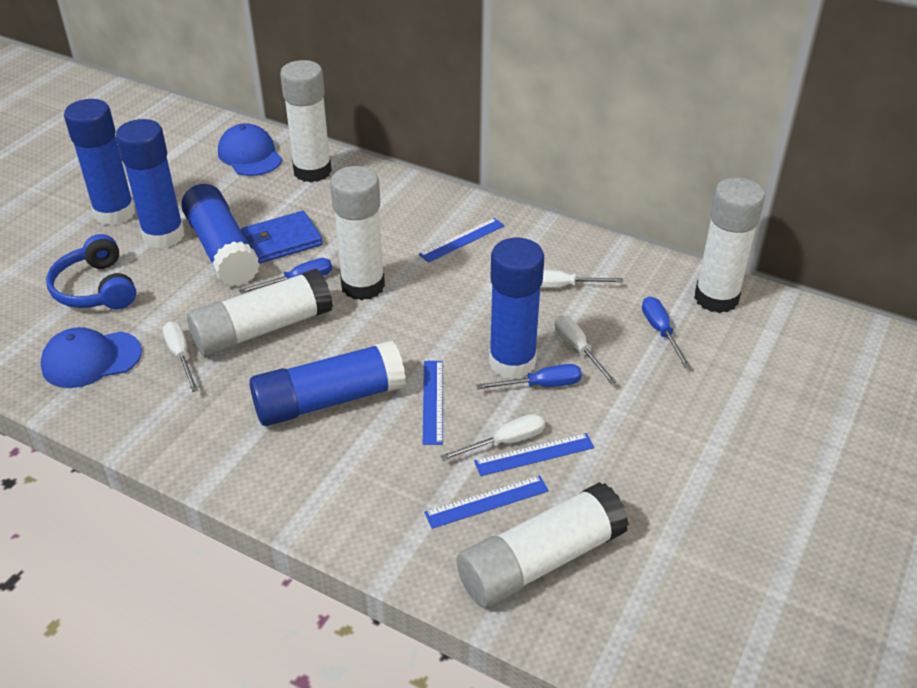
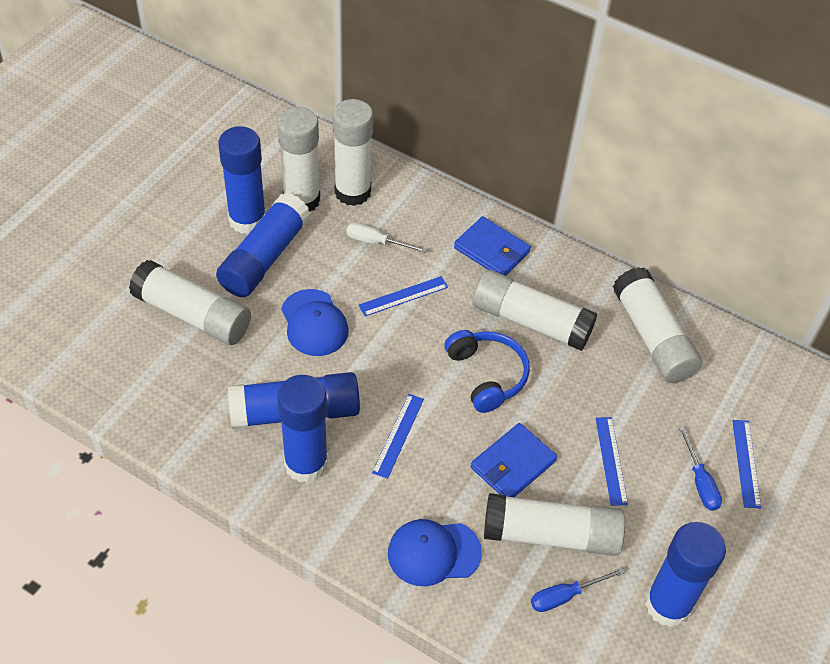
blue screwdriver: [239,258,332,294] [476,364,582,389] [642,296,690,368] = 3 -> [531,568,625,612] [679,427,722,511] = 2
blue wallet: [241,211,323,264] = 1 -> [454,216,531,276] [471,423,557,497] = 2
white glue stick: [187,268,333,357] [280,60,332,182] [330,166,385,300] [457,482,629,608] [694,177,765,313] = 5 -> [129,260,251,345] [277,107,320,211] [333,99,373,206] [473,270,597,351] [484,493,625,556] [613,267,702,383] = 6
white screwdriver: [162,321,198,392] [441,414,545,461] [540,270,623,288] [555,315,617,384] = 4 -> [346,223,427,253] = 1

